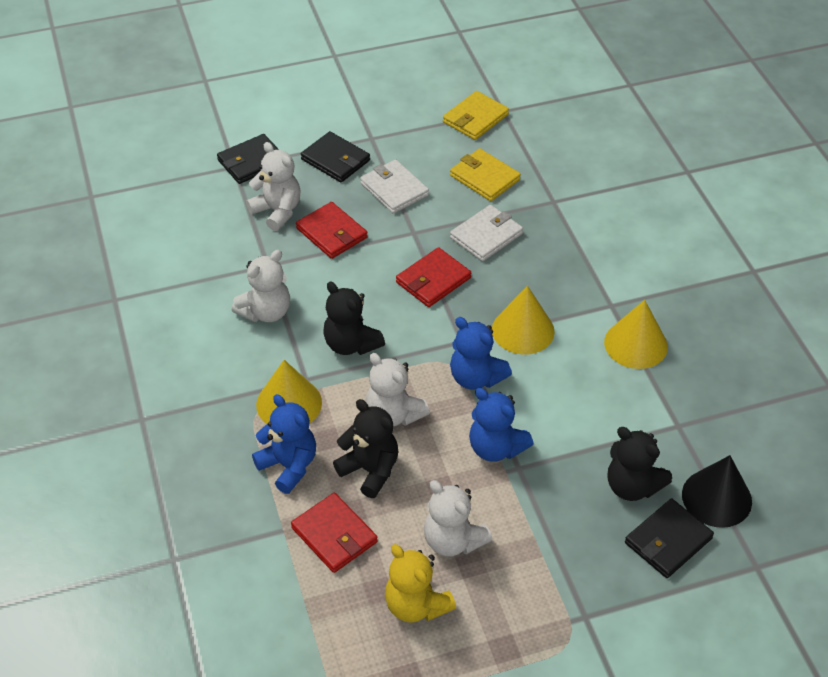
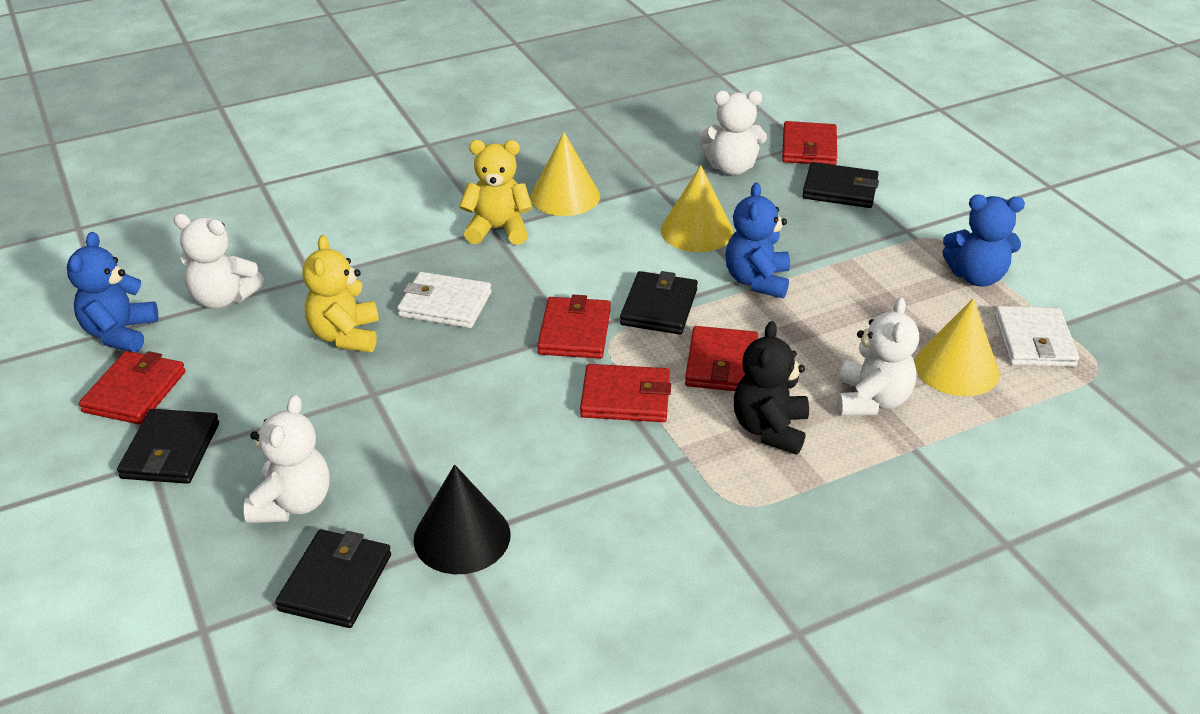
black teddy bear: [323,282,385,355] [333,399,398,498] [607,427,672,501] = 3 -> [734,321,809,455] = 1
black wallet: [217,134,279,184] [301,131,370,182] [625,499,714,578] = 3 -> [117,409,219,484] [275,529,391,628] [620,271,698,335] [802,162,879,208] = 4
red wallet: [291,493,378,573] [296,202,368,259] [396,247,471,307] = 3 -> [79,351,186,425] [537,295,611,359] [580,364,671,422] [685,326,758,391] [782,121,837,165] = 5
yellow teddy bear: [385,544,456,623] = 1 -> [302,235,379,352] [459,140,533,245] = 2
yellow wallet: [443,91,509,140] [450,148,521,201] = 2 -> none = 0

